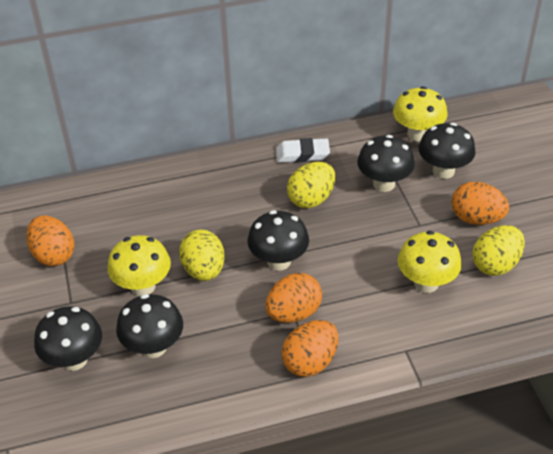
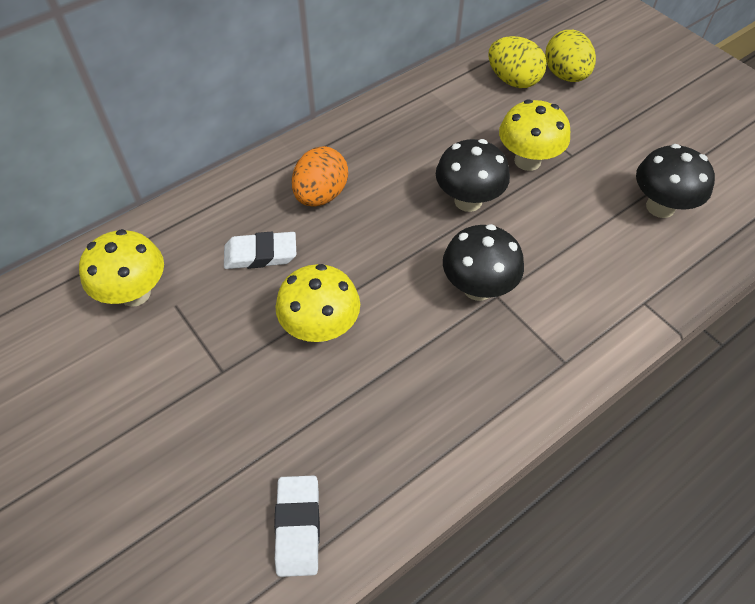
black mushroom: [34,306,102,371] [116,294,183,358] [248,210,309,271] [357,135,415,192] [419,123,476,179] = 5 -> [436,139,510,212] [443,224,524,301] [636,144,715,218] = 3
orange egg: [26,216,74,266] [265,273,322,323] [282,320,338,377] [451,182,509,225] = 4 -> [292,146,348,207] = 1
white eraser: [276,138,330,163] = 1 -> [224,232,296,269] [274,475,320,577] = 2
yellow egg: [179,229,225,281] [287,162,336,208] [472,225,525,276] = 3 -> [488,36,547,88] [545,30,596,82] = 2

